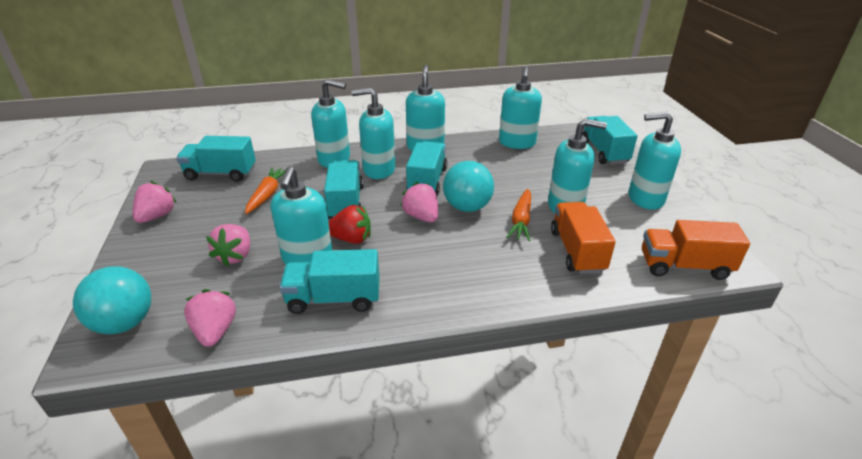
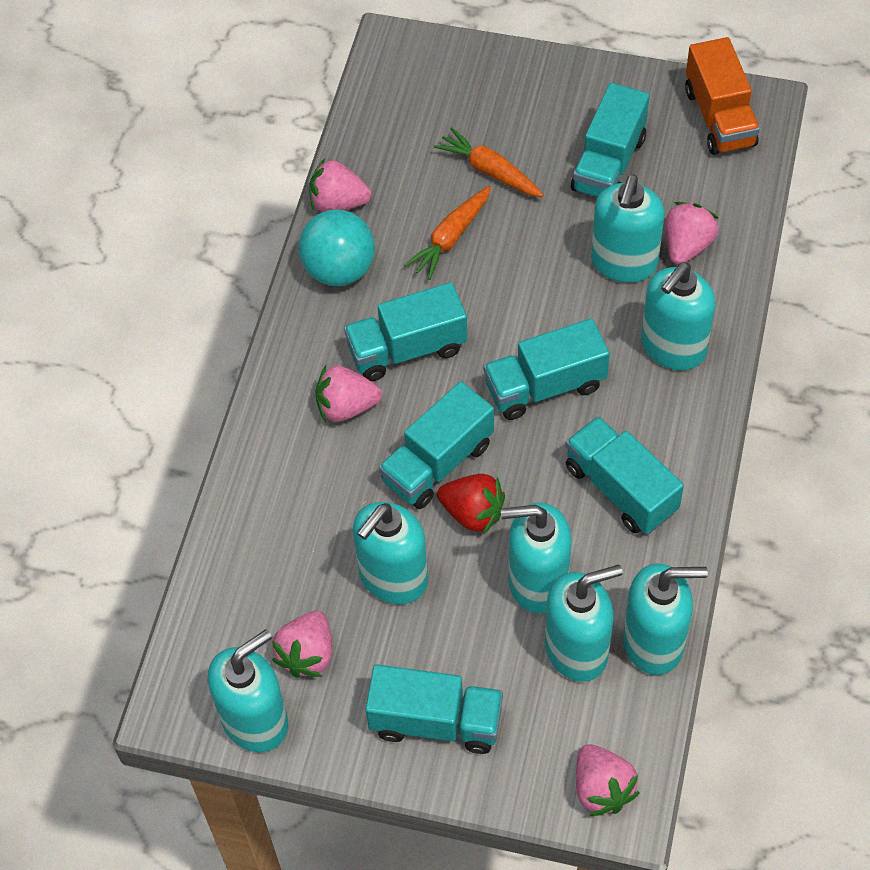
orange truck: [551,202,616,274] [642,220,750,280] = 2 -> [685,37,760,155] = 1
pink strawberry: [133,181,177,223] [184,289,236,347] [206,224,250,267] [400,182,438,222] = 4 -> [272,611,332,678] [309,158,371,212] [315,366,382,422] [576,744,640,816] [665,202,718,264] = 5
turquoise ball: [73,266,151,334] [443,161,494,212] = 2 -> [299,210,375,286] = 1
turquoise truck: [176,136,256,182] [279,249,380,314] [324,160,364,219] [406,141,448,196] [582,116,638,164] = 5 -> [344,282,468,381] [366,664,503,754] [379,382,494,509] [484,318,610,420] [566,416,684,534] [571,83,650,197] = 6

